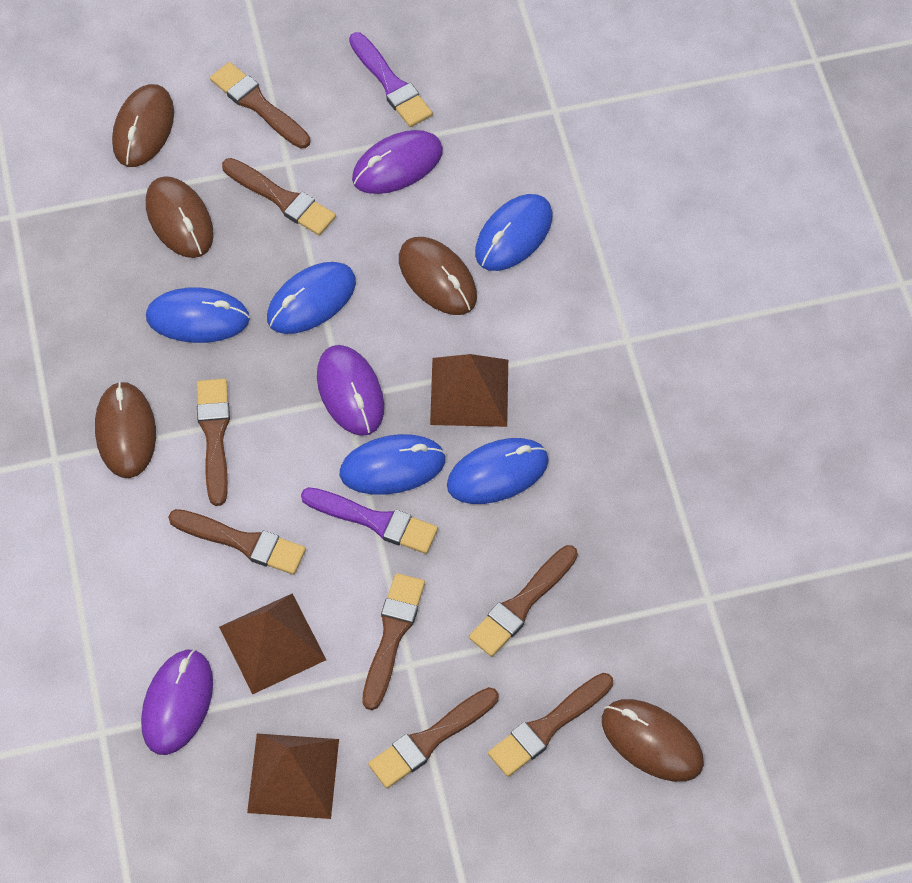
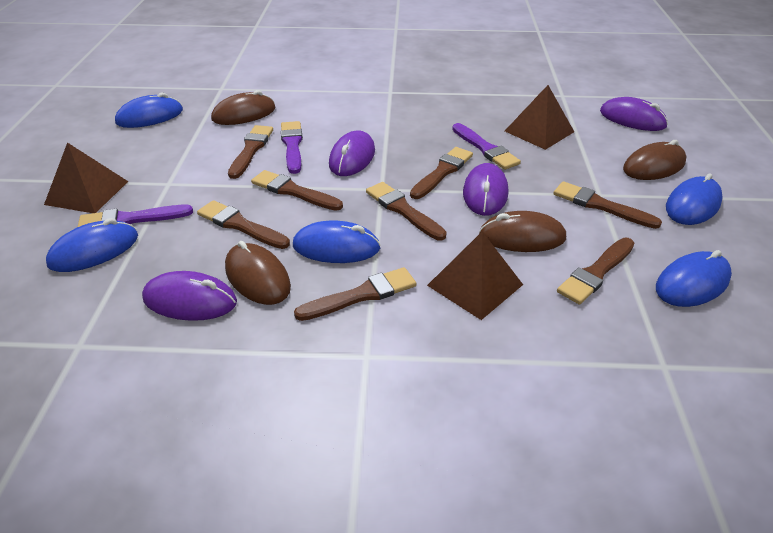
brown mouse: [95,381,156,478] [112,84,174,167] [146,176,214,258] [399,237,477,315] [602,699,704,782] = 5 -> [211,90,276,125] [225,241,291,305] [479,211,566,252] [623,140,687,180] = 4
purple brush: [301,487,438,554] [349,32,433,127] = 2 -> [77,205,193,227] [281,121,303,174] [452,123,521,170] = 3
purple mouse: [141,649,213,755] [317,345,384,436] [352,130,443,194] = 3 -> [142,271,237,321] [329,130,375,176] [463,163,508,216] [600,97,668,131] = 4

